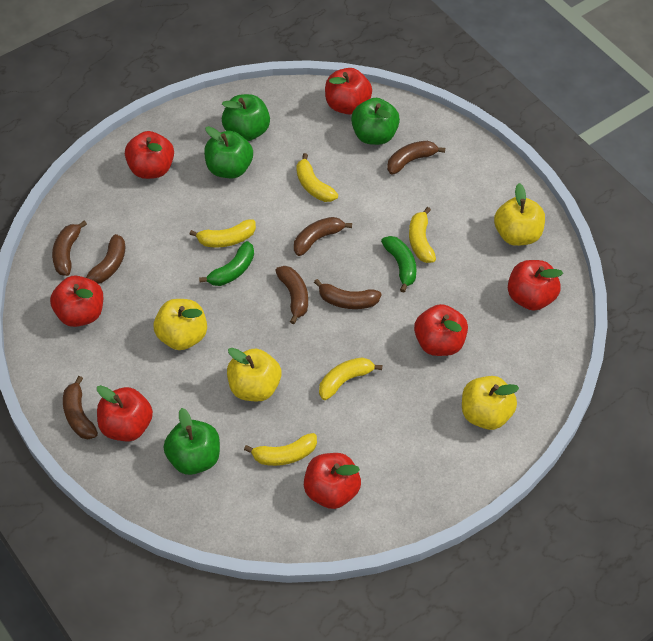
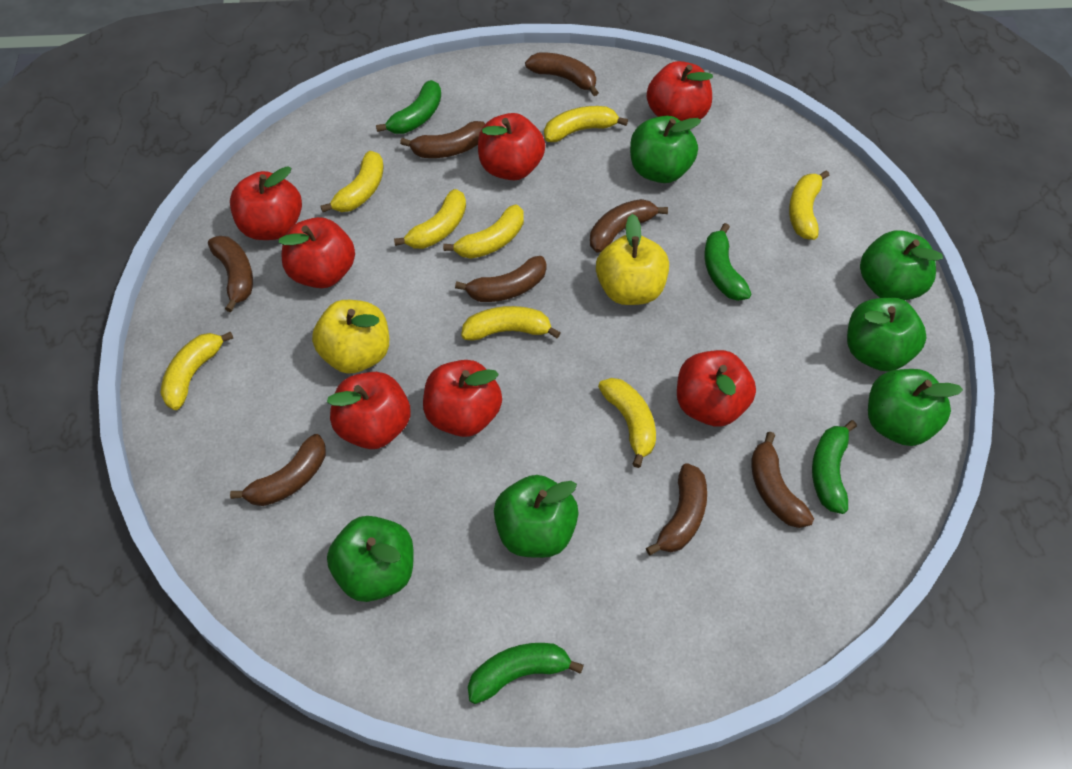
brown banana: [52,220,87,276] [63,376,98,439] [86,234,125,284] [275,266,308,324] [294,217,352,256] [314,279,381,309] [387,141,445,175] = 7 -> [208,236,253,312] [230,434,326,506] [400,121,485,158] [455,256,546,302] [525,53,599,96] [590,199,668,253] [646,463,707,556] [751,432,814,528] = 8
green apple: [163,408,220,475] [204,126,253,178] [222,94,270,141] [351,98,400,145] = 4 -> [327,516,414,602] [494,475,579,558] [630,116,701,183] [847,298,927,371] [860,230,943,300] [868,369,963,446] = 6
green banana: [199,241,254,286] [381,236,416,293] = 2 -> [376,80,441,134] [468,643,584,704] [704,223,751,301] [812,420,857,514] = 4
yellow apple: [154,299,207,350] [227,348,281,401] [462,376,519,430] [494,183,545,246] = 4 -> [312,300,389,374] [596,214,669,305] = 2
yellow banana: [190,219,256,247] [244,433,317,466] [296,153,338,202] [319,357,382,400] [409,207,436,263] = 5 -> [160,331,233,410] [320,151,383,212] [394,189,466,249] [443,205,524,259] [461,306,561,341] [544,106,628,142] [598,378,656,468] [789,170,830,240] = 8

